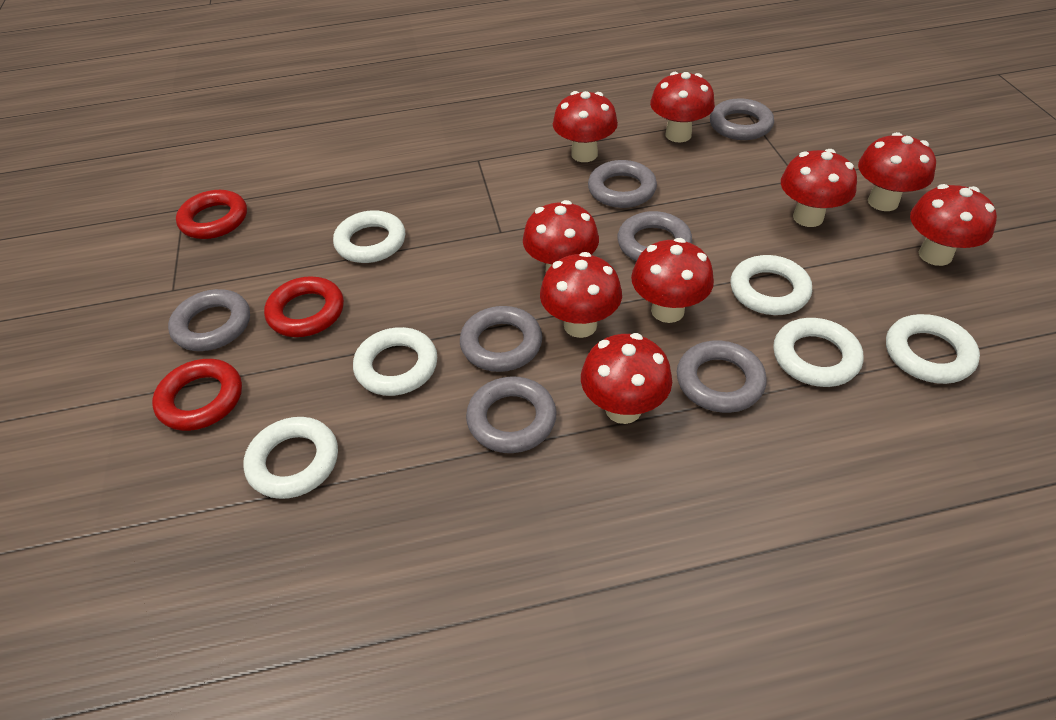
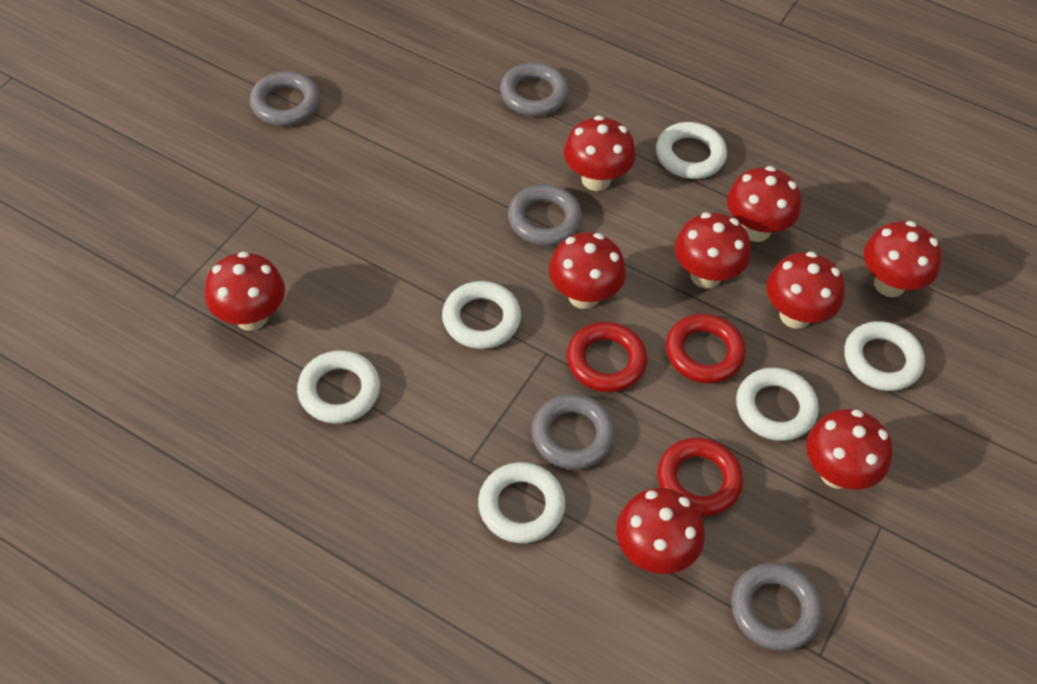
grey ring: [168,289,250,351] [460,306,542,372] [466,376,557,453] [588,160,657,208] [617,211,692,261] [677,341,767,413] [710,98,774,140] = 7 -> [250,71,320,126] [500,62,569,116] [508,184,582,246] [531,394,615,470] [731,563,823,651] = 5

